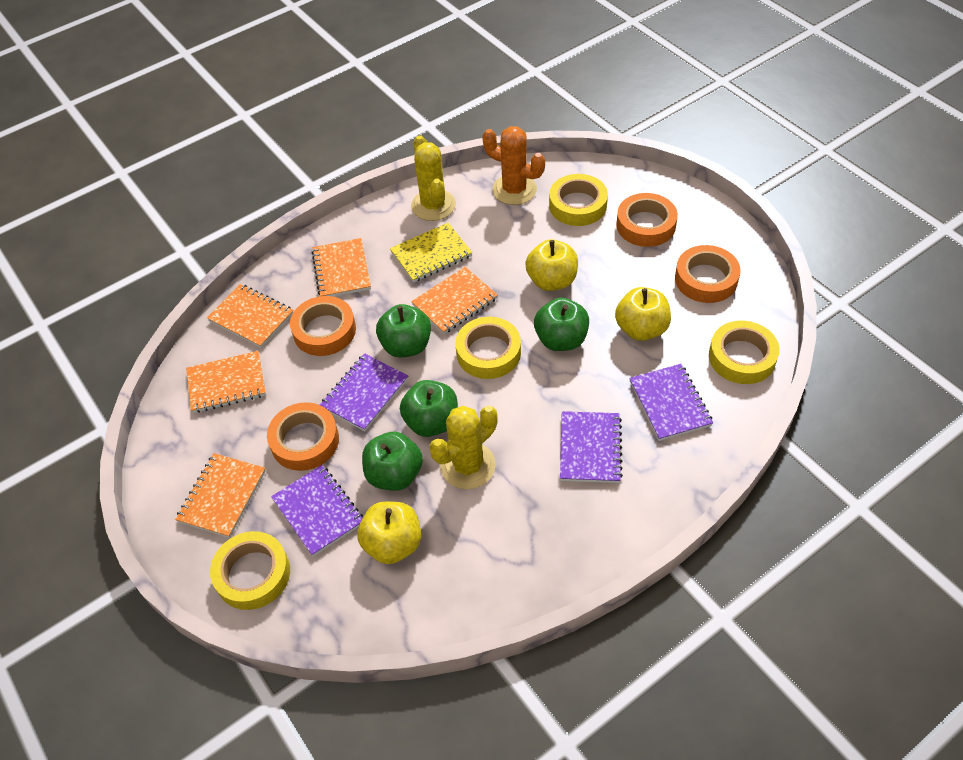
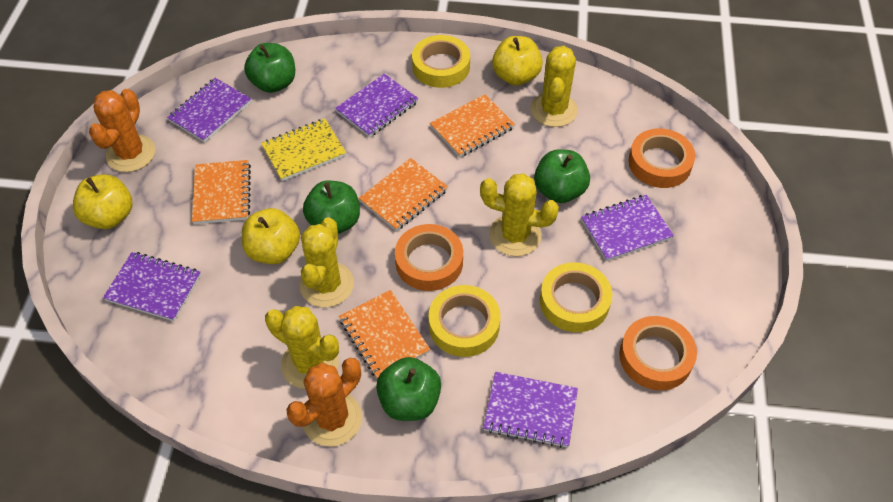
orange cactus: [482,126,545,205] = 1 -> [89,89,155,172] [286,358,362,447] = 2
orange notebook: [175,453,266,538] [186,351,266,413] [207,284,294,348] [312,238,371,297] [411,267,498,334] = 5 -> [192,160,251,224] [339,290,430,379] [359,158,448,231] [430,94,515,157] = 4
orange tape: [267,402,339,471] [290,296,356,356] [616,193,678,247] [675,245,741,303] = 4 -> [395,224,463,291] [619,316,697,390] [628,128,695,188] = 3
purple notebook: [271,465,363,557] [320,353,408,431] [560,411,623,483] [629,364,713,441] = 4 -> [103,252,201,321] [167,78,251,142] [335,74,419,137] [483,372,578,448] [581,195,674,261] = 5
yellow cactus: [411,135,456,221] [429,406,498,489] = 2 -> [265,306,339,389] [299,217,354,307] [480,173,559,256] [531,46,578,127] = 4
yellow tape: [210,531,290,610] [455,317,521,379] [549,174,608,226] [709,321,780,384] = 4 -> [412,35,470,88] [429,285,501,357] [540,262,612,332] = 3

